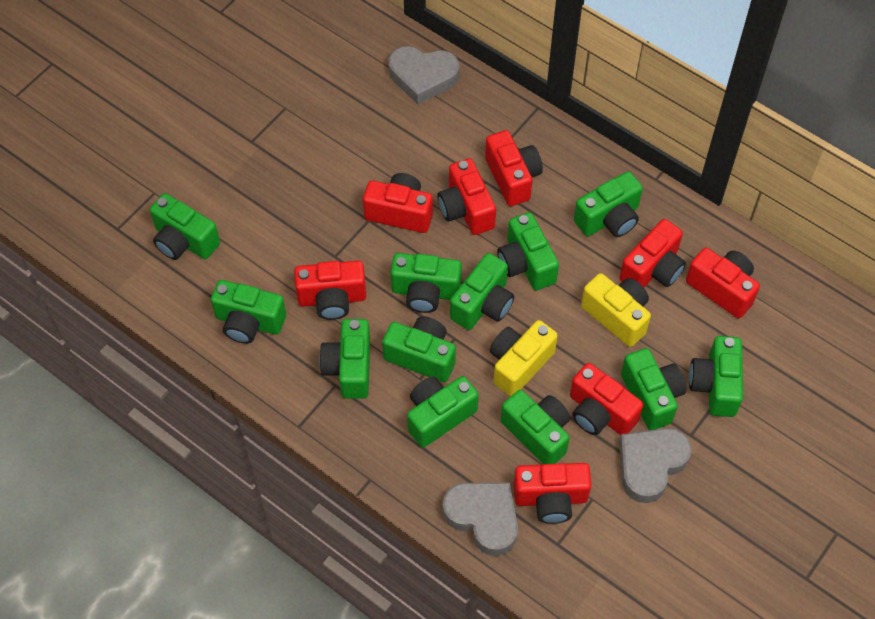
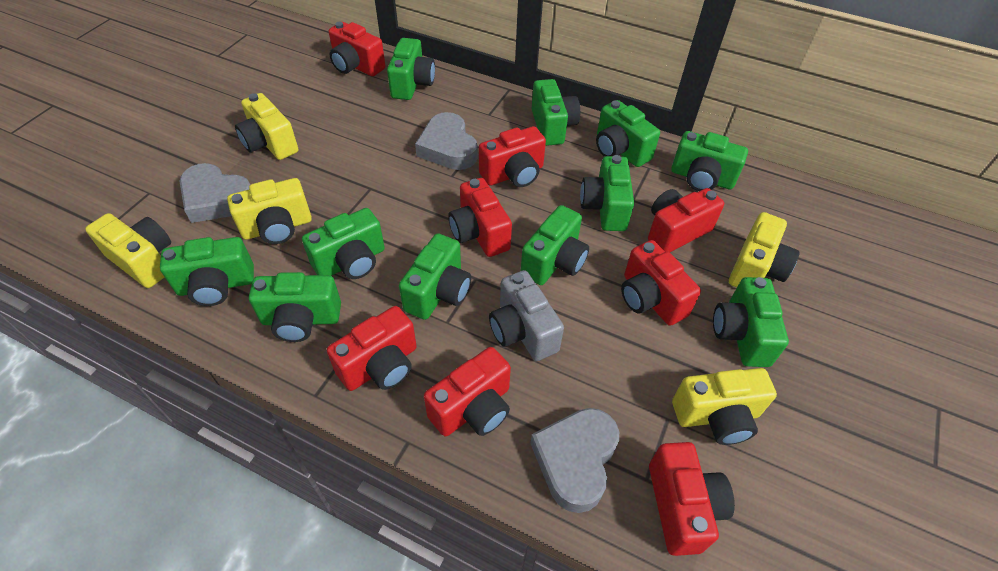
green camera: [150,193,220,260] [211,280,286,344] [319,319,370,399] [382,316,456,382] [391,253,462,313] [407,376,479,448] [450,253,514,330] [497,212,559,290] [501,390,570,464] [574,171,643,237] [621,348,686,430] [689,336,743,417] = 12 -> [160,237,254,306] [249,272,341,342] [302,208,385,279] [387,38,435,100] [399,233,471,320] [521,205,589,285] [532,79,580,146] [580,155,634,231] [596,100,660,167] [671,131,748,191] [713,277,789,367] = 11
grey camera: none = 0 -> [489,270,564,361] = 1
yellow camera: [490,320,558,396] [581,273,651,347] = 2 -> [85,213,171,288] [227,178,312,244] [235,93,299,160] [672,368,777,445] [729,212,800,288] = 5

